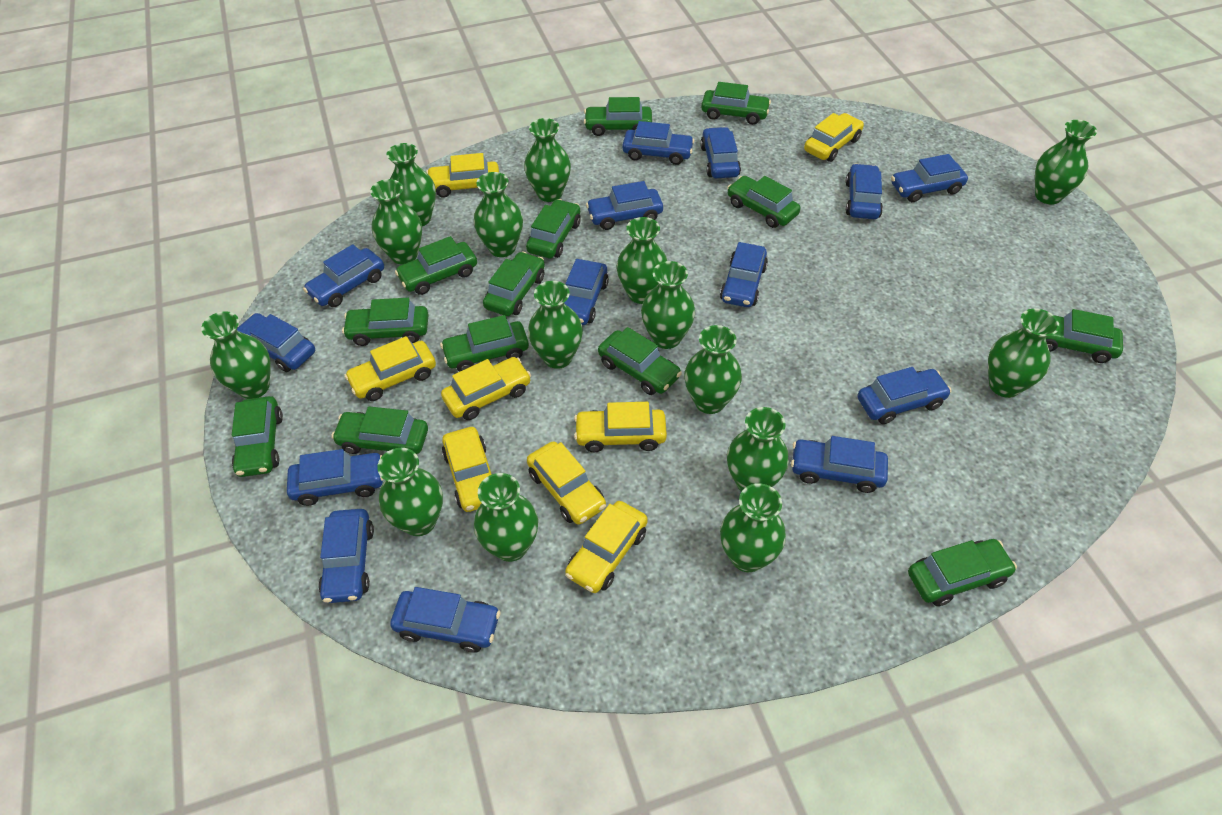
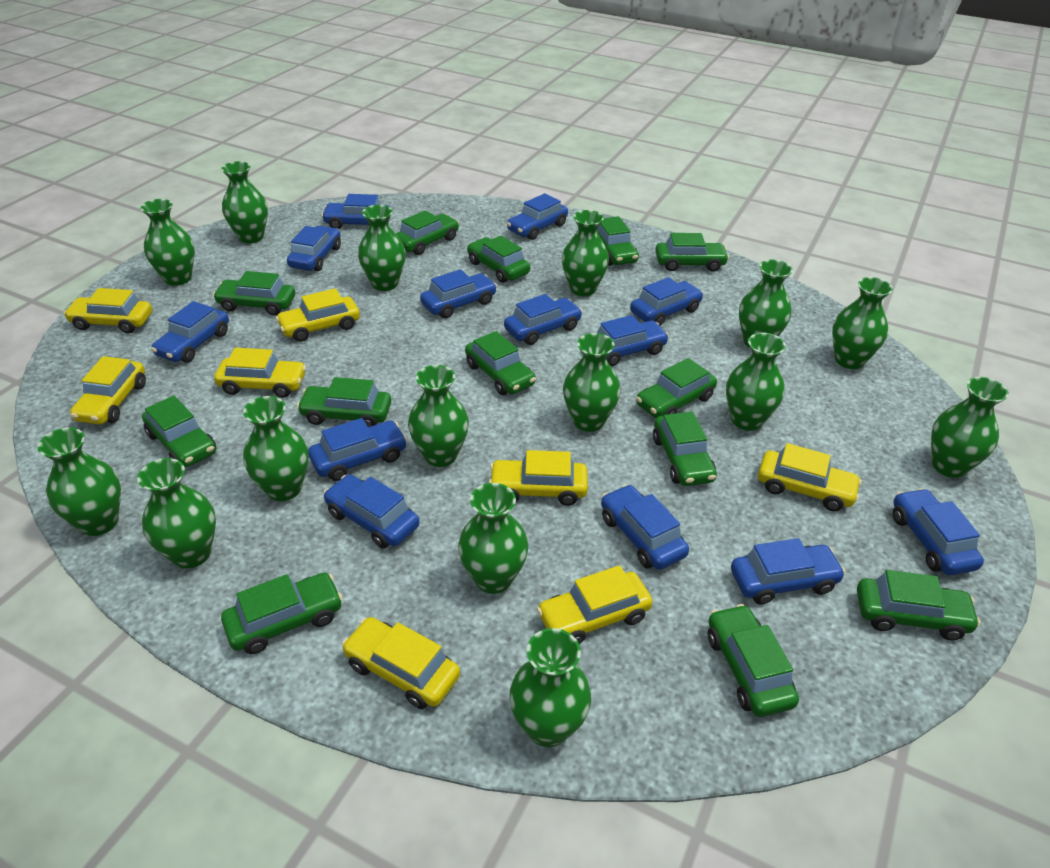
blue car: [237,313,315,372] [287,449,383,506] [303,244,384,307] [318,509,374,603] [390,587,500,653] [565,259,609,325] [586,181,663,230] [622,121,694,165] [700,127,741,178] [720,242,768,307] [791,436,888,493] [846,164,883,219] [858,367,952,424] [891,154,968,202] = 14 -> [151,301,229,363] [287,226,341,271] [308,418,408,481] [321,194,391,229] [323,474,420,549] [420,269,497,319] [504,294,583,345] [507,193,568,240] [597,315,669,366] [601,484,689,570] [630,277,704,326] [731,538,846,605] [893,488,984,575] = 13

